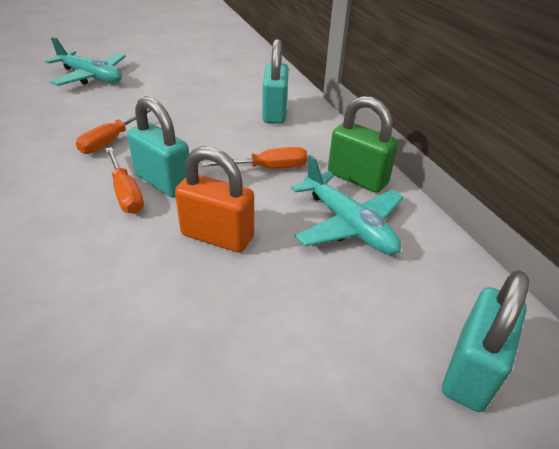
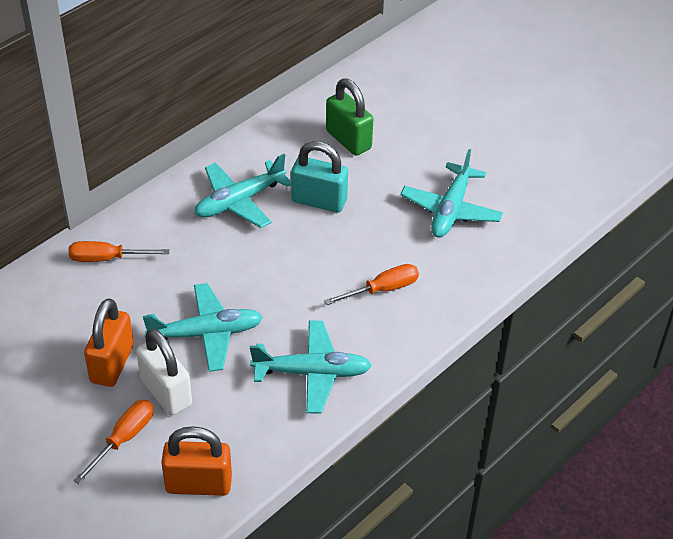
orange padlock: [175,146,254,253] = 1 -> [84,298,134,387] [161,426,232,496] = 2
turquoise padlock: [127,96,189,198] [262,39,289,124] [442,270,529,412] = 3 -> [291,141,348,212] = 1
turquoise plane: [45,37,126,86] [291,155,404,255] = 2 -> [143,283,263,372] [194,154,291,228] [250,321,372,414] [400,149,503,238] = 4
white padlock: none = 0 -> [136,329,192,416] = 1

